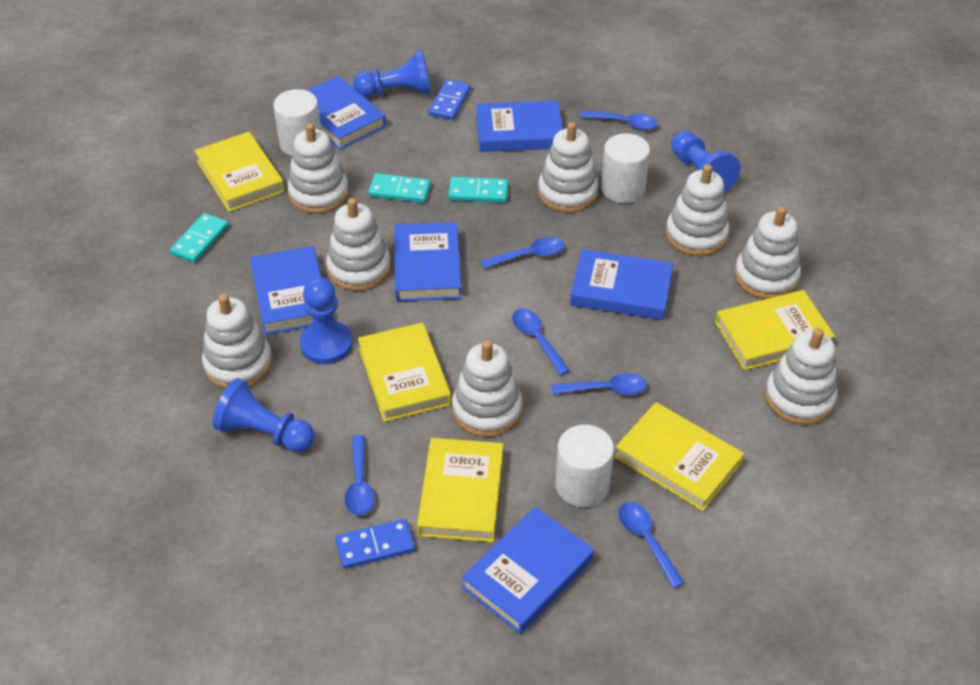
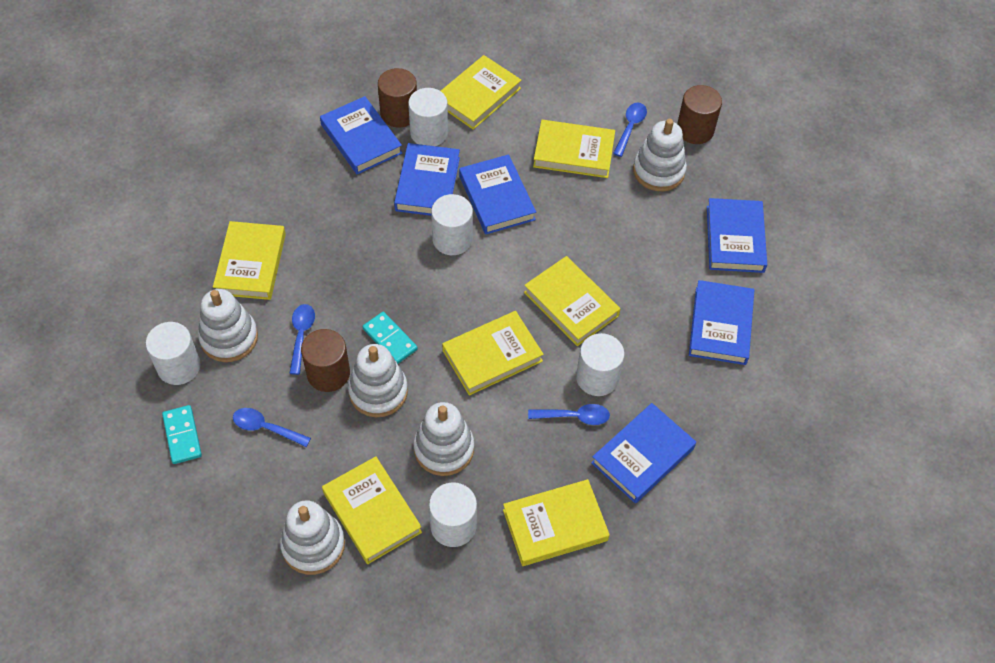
blue domino: [335,519,415,569] [428,79,471,120] = 2 -> none = 0
blue pawn: [213,378,315,452] [300,277,353,364] [353,50,431,97] [671,131,741,192] = 4 -> none = 0
blue spoon: [345,435,375,516] [480,237,564,269] [512,309,570,375] [552,373,647,395] [580,111,658,130] [618,502,685,588] = 6 -> [233,408,311,447] [289,304,315,375] [528,404,610,425] [613,103,647,157] = 4
brown cylinder: none = 0 -> [301,329,350,392] [378,68,417,127] [677,85,722,144] = 3
turquoise domino: [170,213,229,263] [368,173,431,203] [448,177,508,203] = 3 -> [162,405,202,464] [363,312,418,364] = 2
white cylinder: [273,89,321,156] [555,425,614,507] [601,133,650,203] = 3 -> [146,322,201,385] [408,88,448,146] [429,482,477,547] [431,194,473,255] [576,333,625,396] = 5
white stacking toy: [202,294,272,389] [287,123,349,214] [326,198,391,291] [452,340,523,437] [538,122,599,213] [666,164,729,256] [734,206,801,299] [765,328,838,425] = 8 -> [198,289,258,362] [280,500,345,575] [348,344,408,417] [414,402,474,476] [633,119,687,191] = 5
yellow book: [194,132,285,212] [358,322,451,422] [417,438,503,542] [615,402,744,511] [715,290,835,370] = 5 -> [213,221,286,300] [322,456,422,564] [441,55,521,130] [442,311,544,396] [503,479,610,566] [524,256,620,346] [533,120,615,178] = 7

